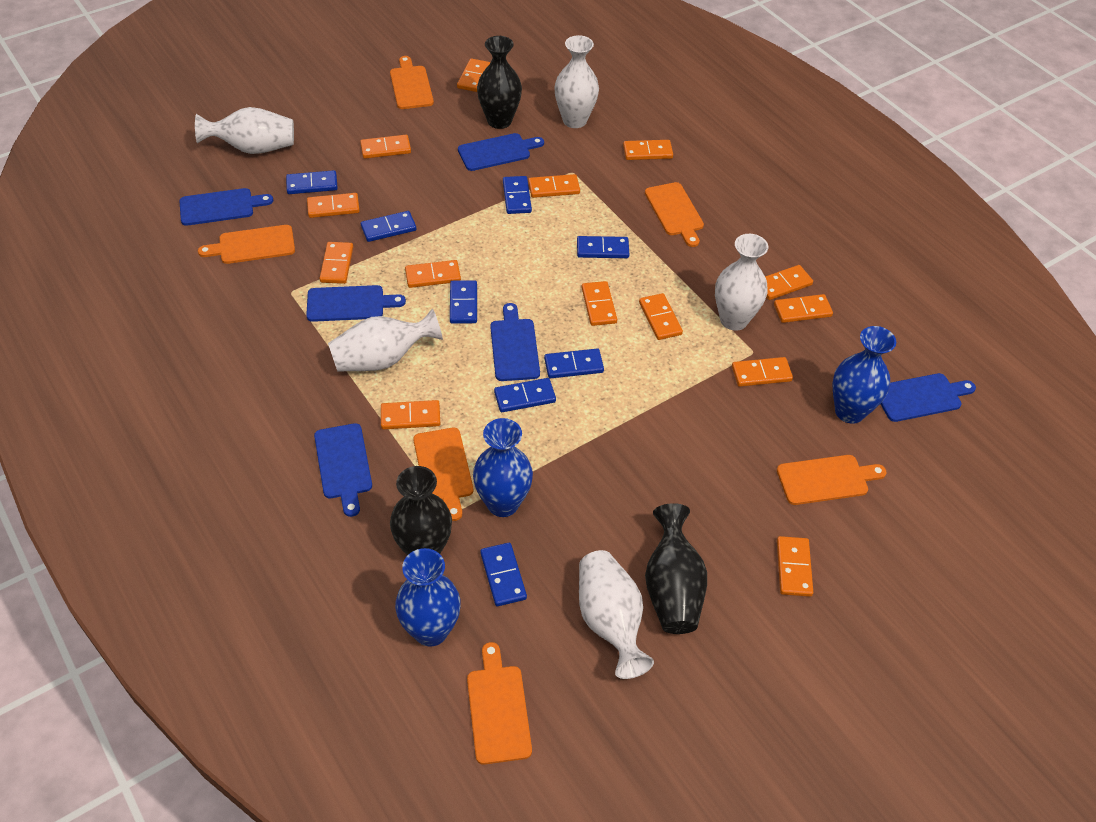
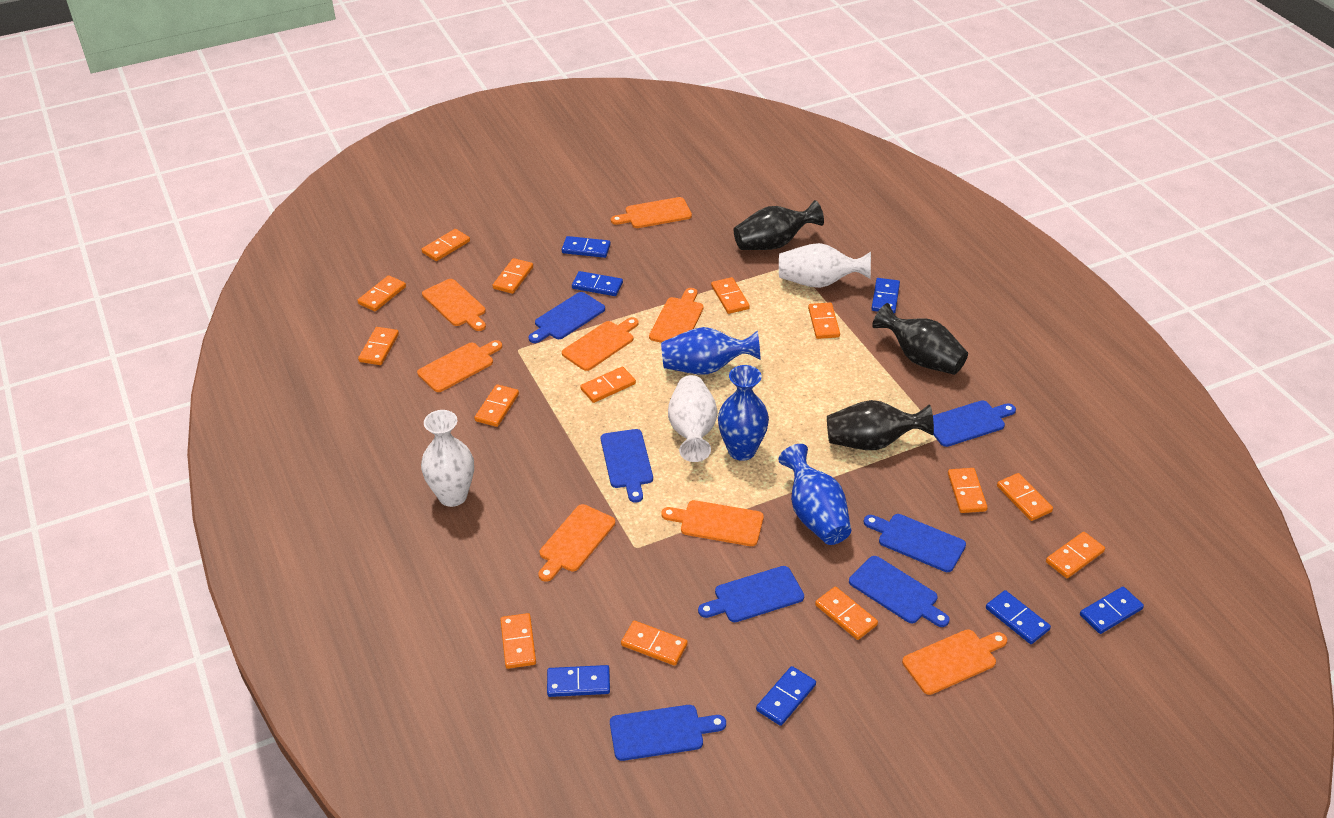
blue cutting board: [179,188,273,226] [306,285,406,322] [314,423,372,517] [458,133,544,171] [490,303,540,381] [881,373,976,422] = 6 -> [529,292,605,343] [601,429,653,503] [610,705,726,761] [698,566,804,622] [849,556,949,627] [864,514,966,572] [933,400,1016,447] = 7
blue domino: [286,170,338,194] [361,211,416,242] [450,280,477,324] [480,543,527,606] [494,378,556,412] [503,176,532,214] [544,349,604,379] [577,236,629,258] = 8 -> [547,665,610,697] [562,236,611,258] [572,271,623,296] [756,666,816,726] [871,278,900,313] [986,590,1051,644] [1080,587,1144,634] = 7
orange cutting board: [198,225,295,264] [390,56,434,109] [413,428,473,521] [467,642,532,765] [645,182,704,247] [777,455,887,505] = 6 -> [417,340,502,392] [422,279,486,331] [538,504,615,582] [562,317,639,371] [611,197,692,228] [649,288,704,343] [661,500,764,546] [902,629,1007,695] = 8
white vase: [195,107,294,154] [328,309,443,372] [554,35,599,128] [579,550,654,679] [715,234,768,331] = 5 -> [421,410,474,507] [668,375,718,462] [779,243,871,288] = 3

